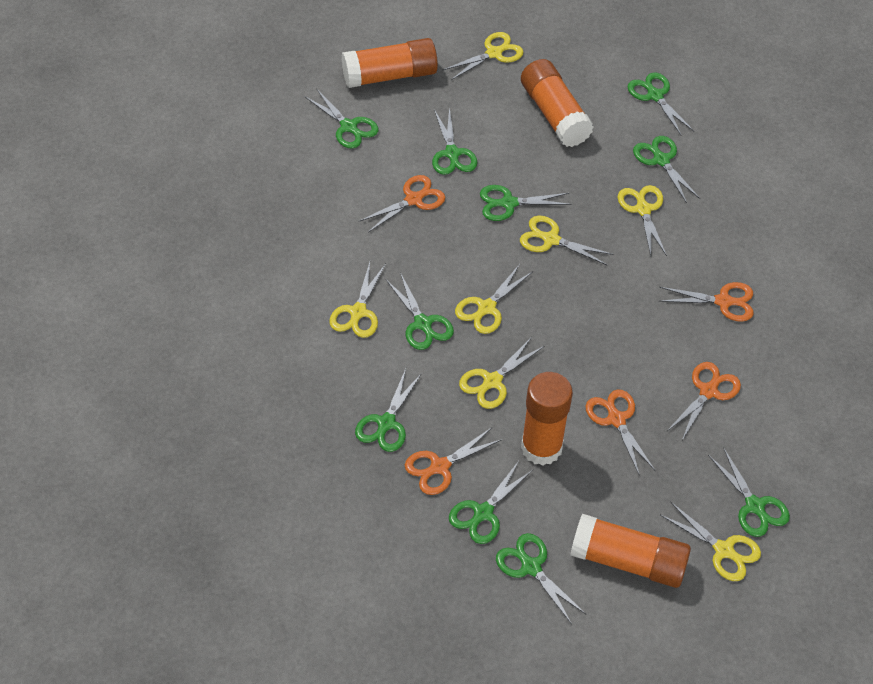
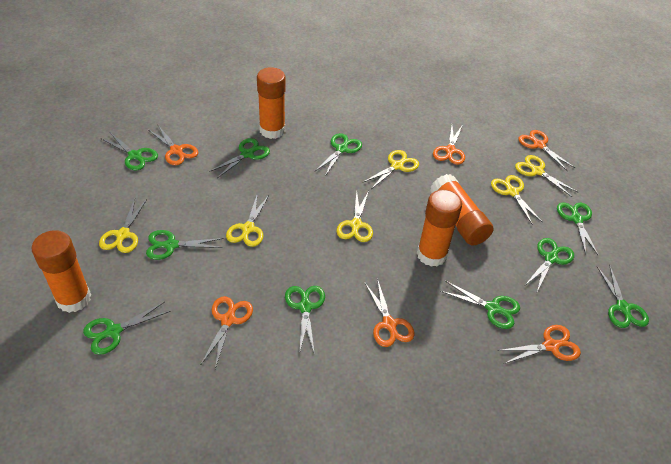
orange scissors: [360,175,445,232] [405,428,503,495] [586,390,656,476] [659,282,754,322] [667,362,741,440] = 5 -> [149,125,198,165] [201,296,253,369] [365,281,415,347] [433,125,465,165] [498,325,581,364] [519,130,575,171] = 6
yellow scissors: [329,262,386,338] [443,32,524,80] [455,264,533,334] [459,337,544,409] [520,216,613,266] [618,185,667,256] [660,502,761,581] = 7 -> [99,199,147,253] [226,193,269,247] [336,191,373,242] [362,150,419,189] [491,175,543,224] [515,155,579,197] = 6

